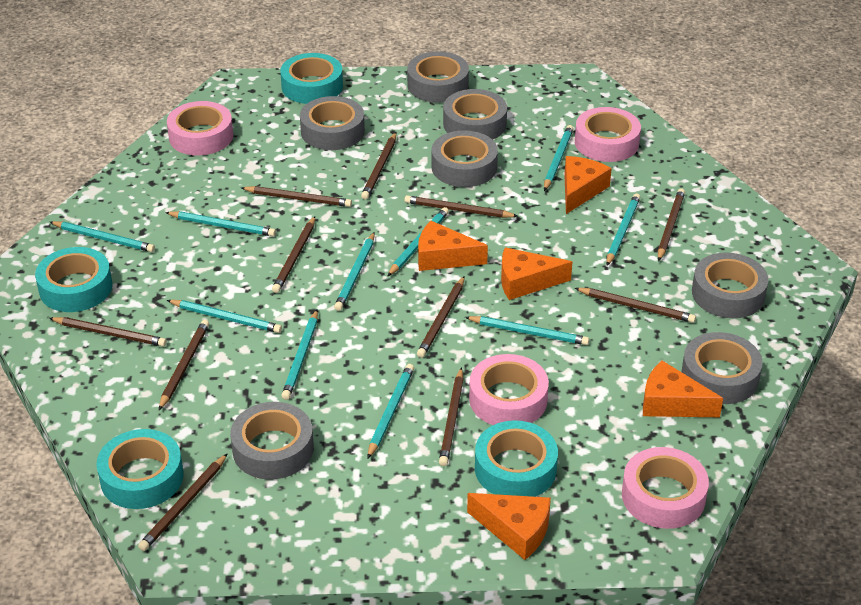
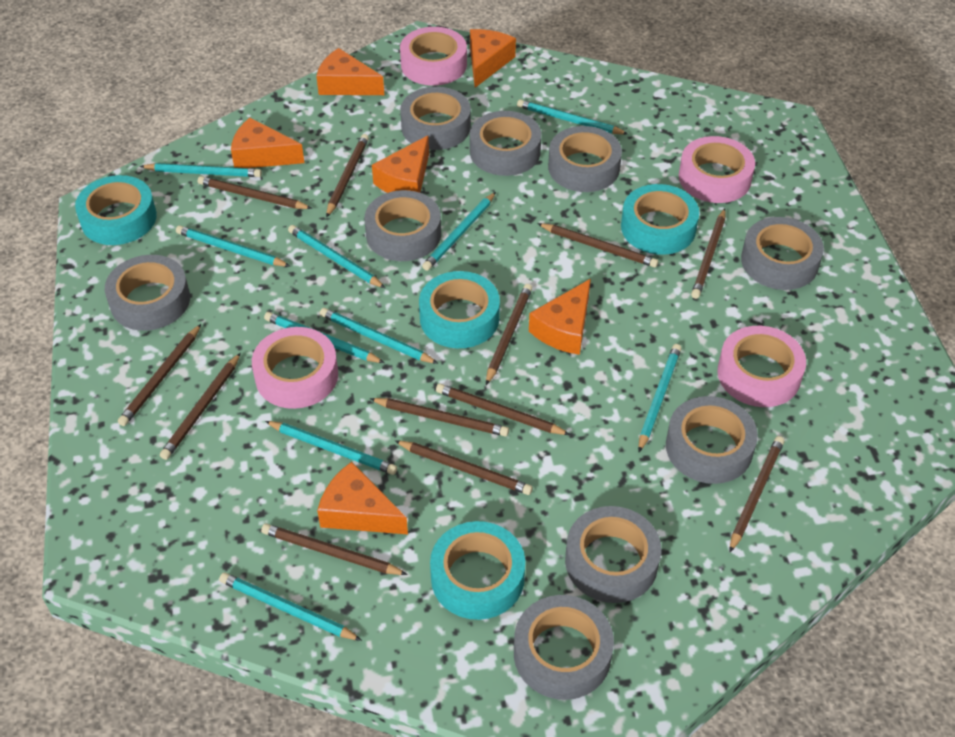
brown pencil: [49,317,167,347] [138,454,227,551] [159,320,209,410] [242,186,352,207] [272,216,315,293] [361,132,396,200] [404,195,518,218] [417,276,465,358] [439,367,464,466] [575,288,696,323] [658,188,685,261] = 11 -> [118,324,201,426] [160,353,240,460] [198,176,312,209] [261,523,408,575] [326,134,369,218] [370,398,509,437] [395,440,533,495] [436,383,570,435] [486,284,532,385] [537,223,659,268] [691,208,726,299] [729,436,784,553] = 12
grey tape: [230,402,314,480] [300,96,365,150] [407,52,469,103] [431,130,498,187] [443,89,507,140] [681,332,763,404] [692,253,768,318] = 7 -> [105,255,190,331] [364,190,441,261] [400,87,471,150] [470,111,541,176] [514,595,614,700] [548,126,622,192] [565,506,661,603] [666,396,758,484] [741,217,824,290] = 9
orange cheese: [418,221,488,271] [467,493,551,560] [501,248,572,300] [564,156,612,214] [643,361,723,417] = 5 -> [231,118,304,168] [316,48,384,95] [317,462,408,534] [372,135,429,193] [470,29,516,88] [529,279,591,355] = 6

